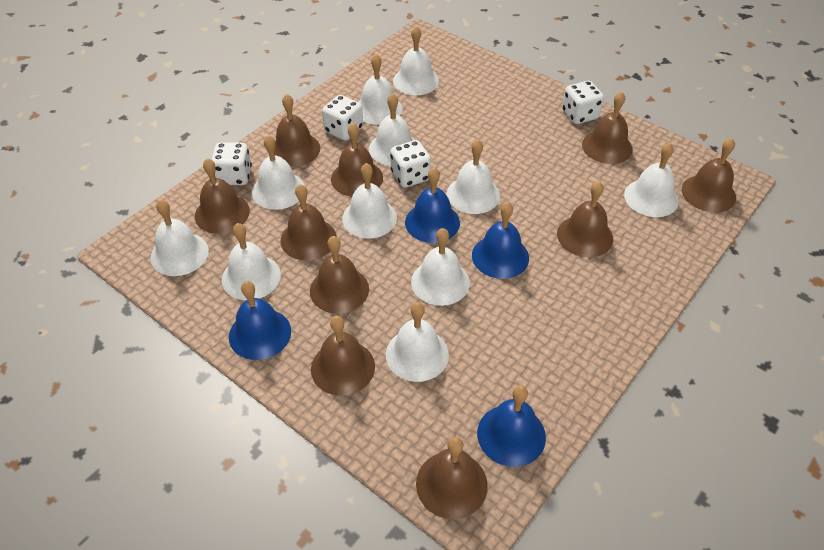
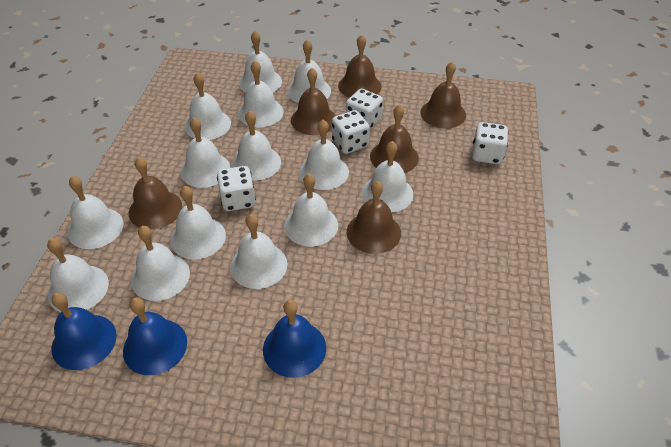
blue bell: [229,281,291,360] [405,167,460,243] [472,202,529,279] [477,385,546,467] = 4 -> [51,292,117,370] [123,297,187,375] [263,300,326,378] = 3
brown bell: [195,158,250,234] [274,94,320,167] [281,184,337,260] [310,236,369,314] [311,316,375,396] [331,123,383,197] [416,437,488,519] [557,181,613,257] [582,91,633,164] [682,138,736,212] = 10 -> [129,157,182,229] [291,68,335,135] [338,34,382,98] [347,180,401,254] [370,104,419,173] [421,62,466,129] = 6
white bell: [151,199,209,276] [222,223,281,300] [252,135,305,210] [342,163,397,238] [358,54,402,125] [369,93,415,166] [386,302,449,382] [393,26,439,95] [411,228,470,306] [447,140,500,214] [624,143,679,217] = 11 -> [47,238,109,312] [68,176,123,249] [131,226,190,301] [170,186,226,259] [180,117,230,188] [184,72,231,140] [230,214,287,289] [232,111,281,181] [238,61,283,127] [239,31,282,92] [284,174,338,247] [287,39,331,103] [299,120,349,190] [362,141,413,213] = 14

